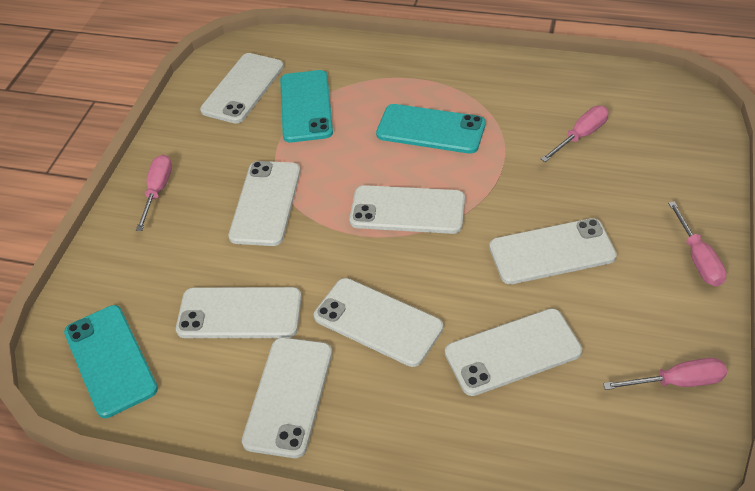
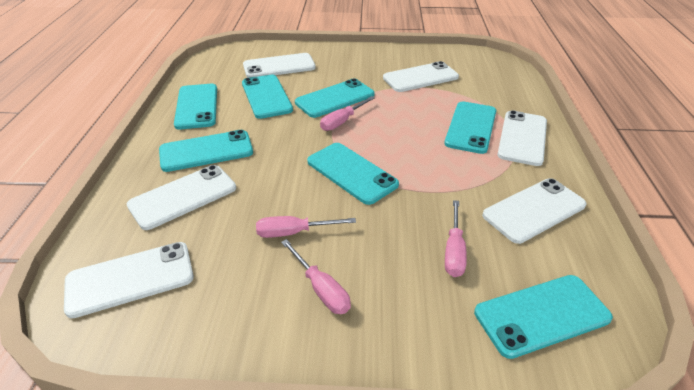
turquoise phone: [64,305,158,418] [280,70,333,142] [376,104,486,154] = 3 -> [159,130,253,172] [174,84,217,129] [242,75,293,119] [295,78,374,118] [307,143,399,205] [444,101,496,154] [474,275,613,359] = 7
white phone: [176,287,302,338] [200,53,284,124] [228,161,301,246] [242,337,332,458] [314,278,443,367] [349,185,465,234] [445,308,582,396] [489,218,617,284] = 8 -> [64,242,194,318] [127,165,236,230] [243,53,316,78] [383,61,459,92] [482,178,587,244] [497,110,547,166] = 6

